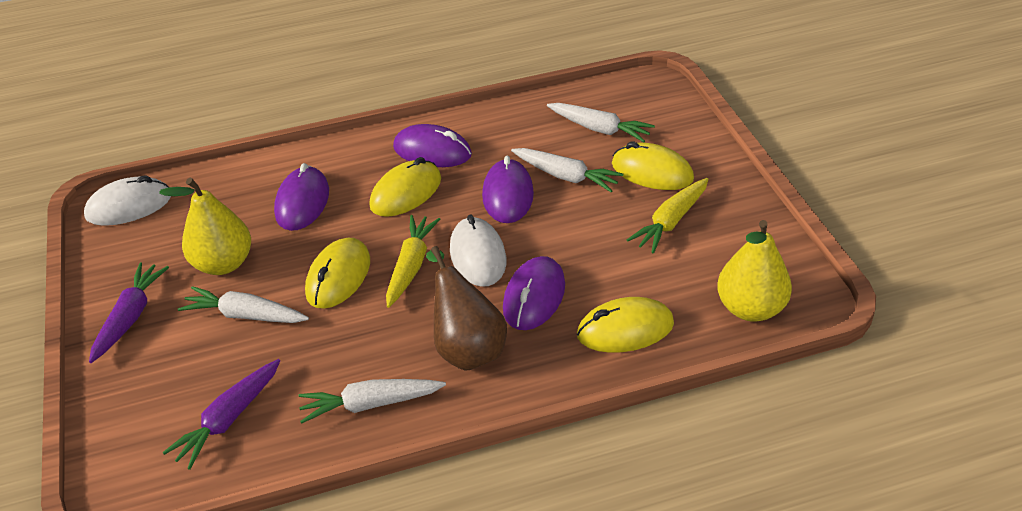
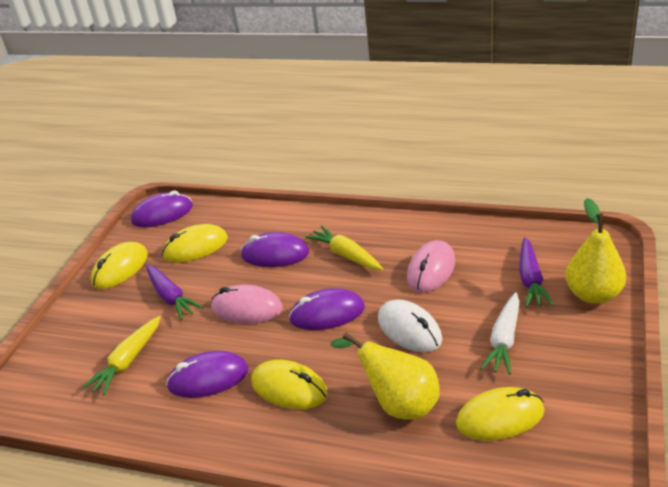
brown pear: [426,246,507,371] = 1 -> none = 0
pink mouse: none = 0 -> [211,285,283,324] [407,240,455,293] = 2
white carrot: [178,286,309,323] [298,379,446,424] [511,148,623,192] [547,103,655,142] = 4 -> [481,292,520,375] = 1
white mouse: [84,176,171,226] [450,215,506,287] = 2 -> [378,300,442,352] = 1

